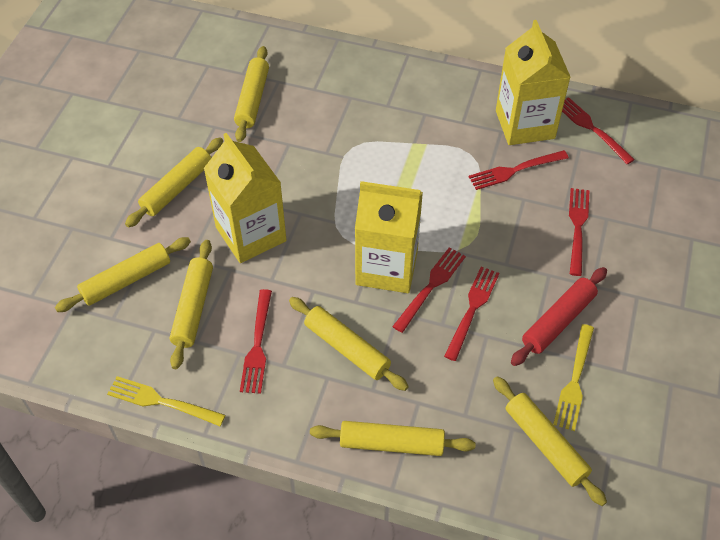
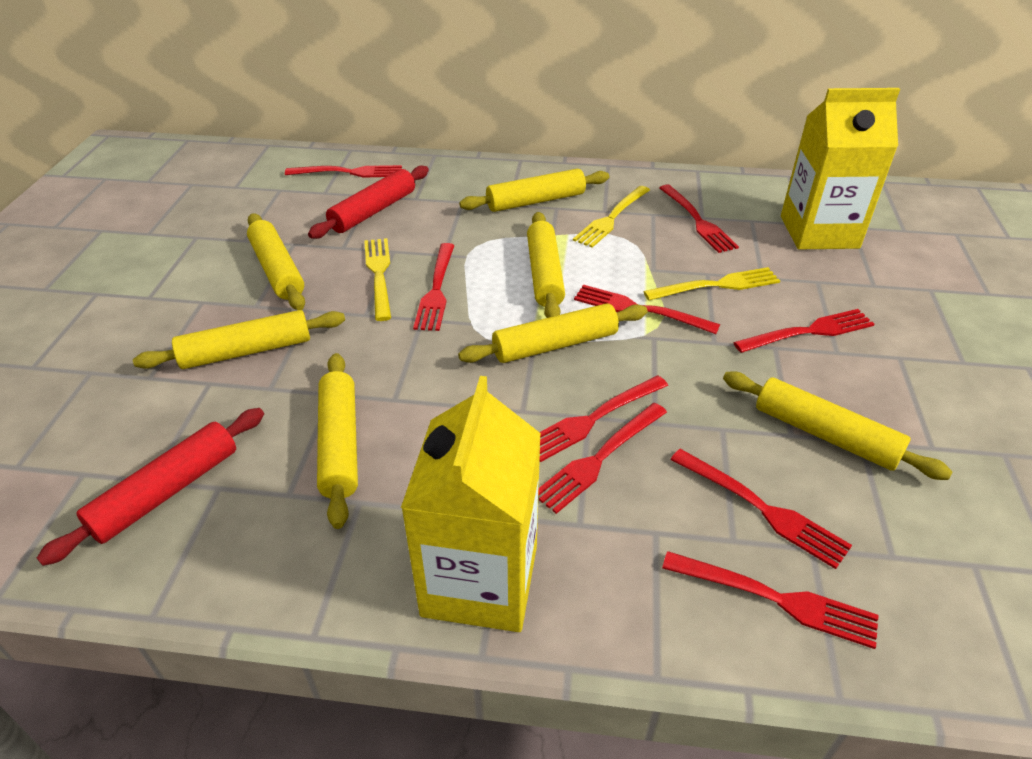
red fork: [240,289,272,394] [392,247,466,333] [444,267,499,361] [469,150,569,190] [562,97,635,164] [569,188,590,276] = 6 -> [285,165,402,177] [413,243,455,331] [538,403,667,514] [540,375,668,462] [574,285,720,334] [659,185,739,253] [662,551,879,649] [670,449,852,569] [733,309,874,353] = 9
red rolling pin: [511,267,607,366] = 1 -> [37,408,264,566] [308,166,429,239] = 2
yellow carton: [203,133,286,263] [355,181,423,293] [496,20,571,145] = 3 -> [401,376,541,632] [781,88,900,249] = 2
yellow fork: [107,376,225,426] [553,324,594,431] = 2 -> [364,238,391,321] [573,186,650,248] [643,267,780,301] = 3

